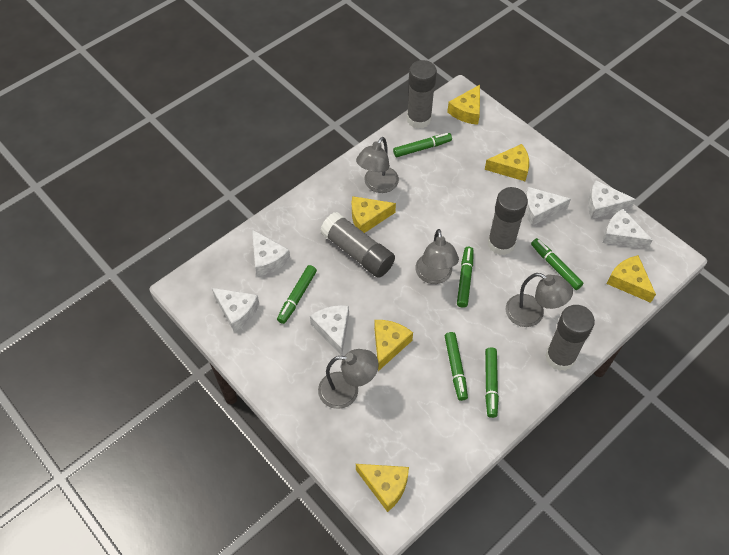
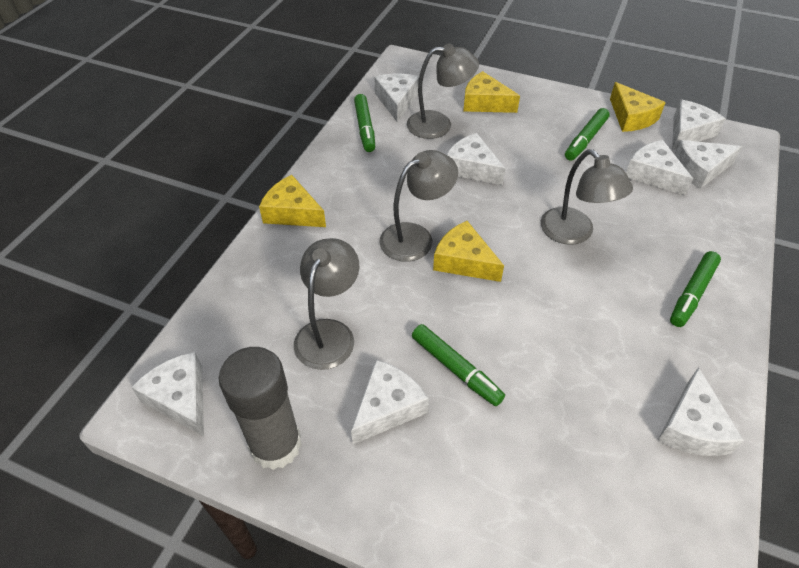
green marker: [277,265,317,324] [393,133,452,157] [445,332,468,401] [457,247,474,308] [485,347,499,418] [531,238,584,290] = 6 -> [354,94,375,152] [412,324,505,406] [565,108,610,161] [670,251,721,327] = 4
grey glue stick: [320,212,395,278] [407,60,437,129] [488,187,528,255] [545,305,595,371] = 4 -> [219,347,302,470] = 1
white cheese: [212,288,259,332] [252,230,290,276] [310,305,349,356] [525,187,571,226] [588,180,636,219] [603,208,653,249] = 6 -> [131,352,204,436] [351,360,429,444] [374,74,419,122] [446,133,505,185] [626,140,693,195] [658,367,744,456] [672,100,726,150] [674,140,742,189] = 8
yellow cheese: [352,196,396,233] [356,464,409,512] [374,320,413,371] [447,85,480,125] [485,144,529,181] [607,255,656,303] = 6 -> [259,175,326,227] [433,221,504,282] [463,71,520,113] [610,82,666,132] = 4

